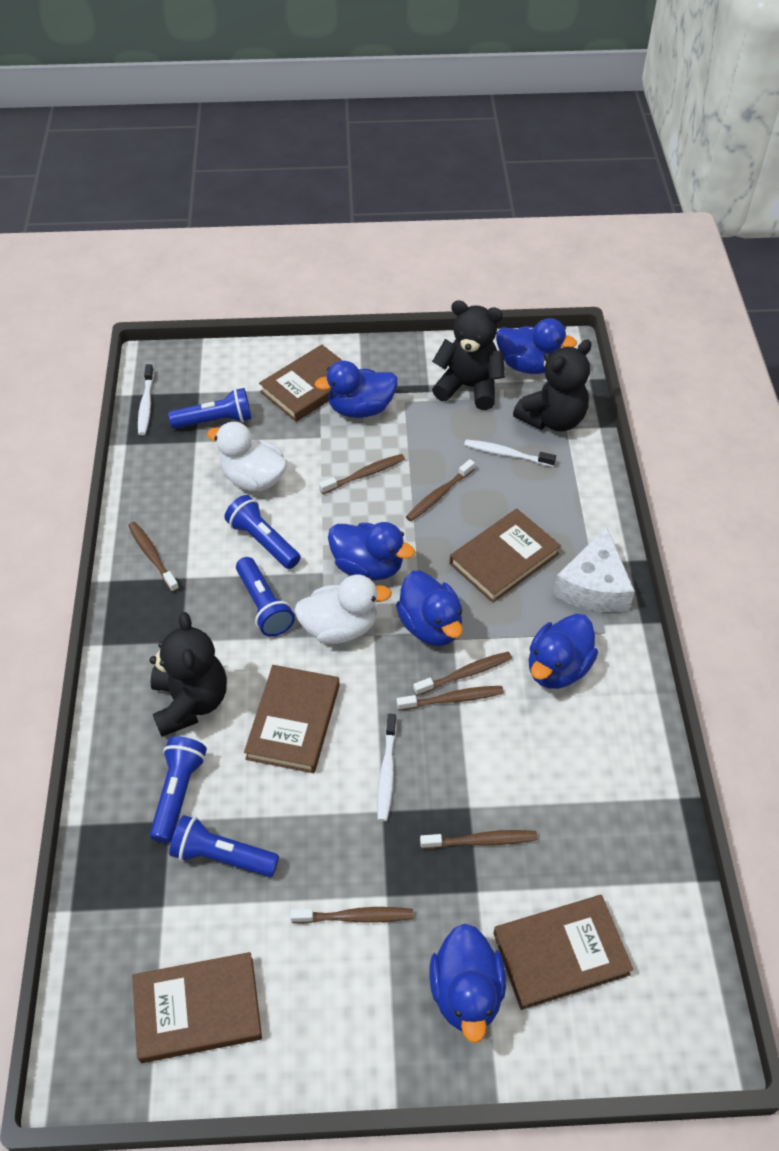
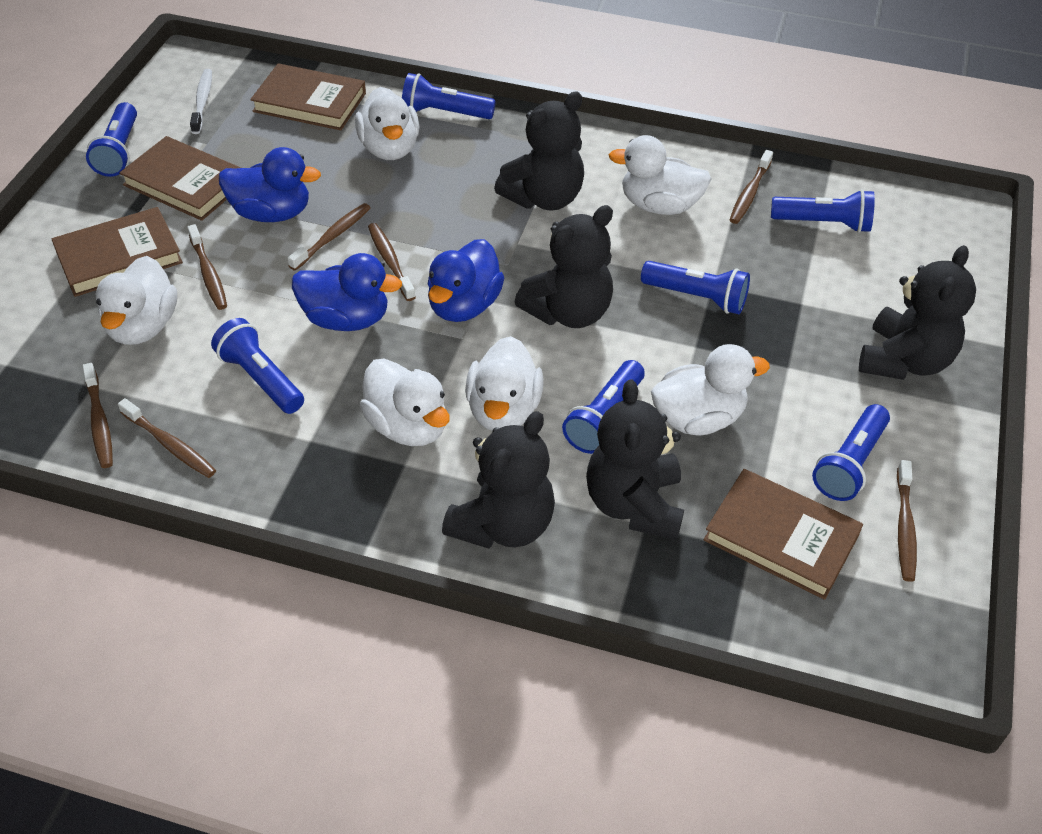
black teddy bear: [150,612,227,737] [432,300,505,410] [513,340,592,431] = 3 -> [442,411,555,549] [494,92,584,211] [514,205,613,328] [586,379,684,540] [859,245,976,380] = 5
blue duck: [315,361,398,418] [328,522,415,580] [396,571,463,646] [429,924,506,1043] [496,318,577,374] [529,614,598,689] = 6 -> [219,147,321,222] [292,253,402,331] [428,239,504,322] = 3
blue flashlight: [150,736,207,843] [168,388,252,429] [169,815,279,877] [224,495,301,569] [236,557,295,637] = 5 -> [86,102,137,177] [211,318,304,414] [402,73,496,119] [562,360,645,454] [641,261,750,314] [771,189,875,233] [812,404,890,501] = 7
brown book: [132,952,262,1063] [244,665,340,773] [259,344,343,422] [449,509,561,603] [493,895,633,1010] = 5 -> [52,207,183,297] [119,136,241,221] [250,63,366,130] [703,469,863,600] = 4
white cheese: [553,527,635,612] = 1 -> none = 0
white duck: [207,422,287,491] [294,575,392,644] = 2 -> [95,256,177,345] [355,87,419,160] [360,359,450,446] [465,336,544,431] [609,135,712,215] [651,344,770,435] = 6
white toothbrush: [138,364,154,435] [377,714,397,821] [464,439,556,467] = 3 -> [190,69,212,134] = 1

